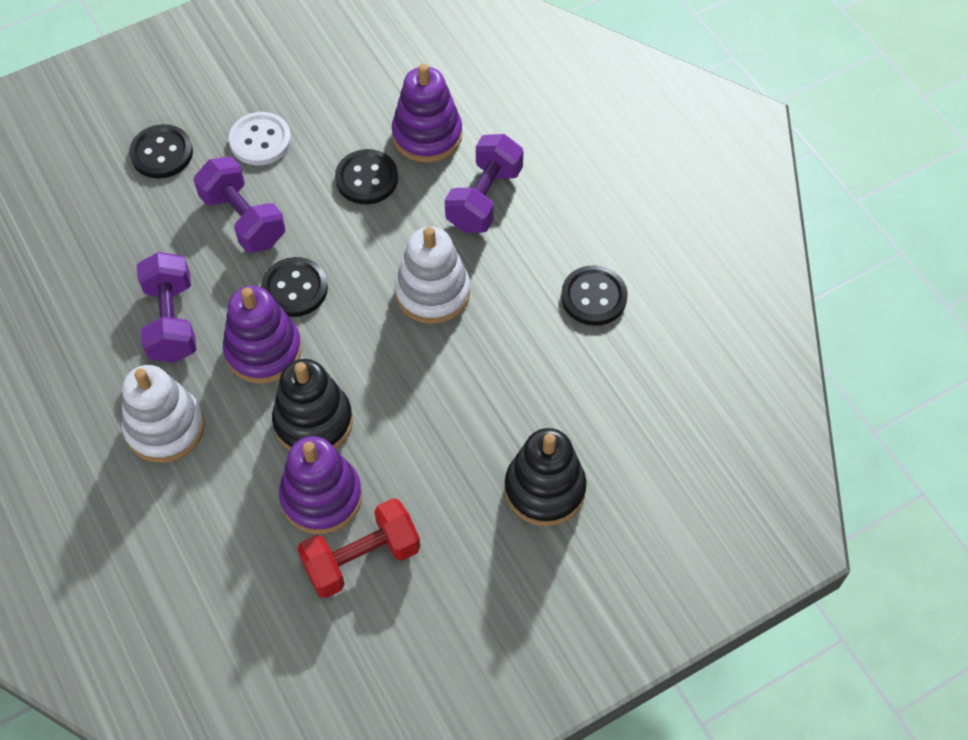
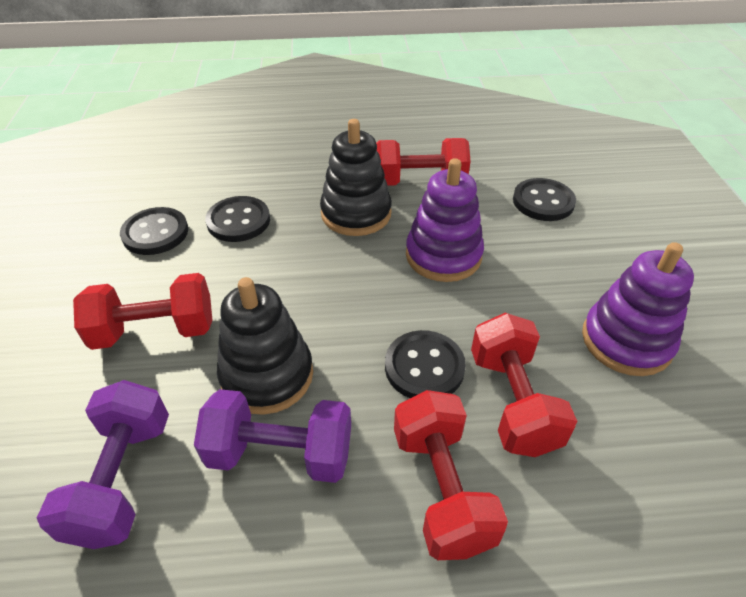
purple dumbbell: [137,252,196,363] [194,157,285,253] [445,134,523,233] = 3 -> [37,380,169,549] [194,389,351,483] = 2
purple stacking toy: [223,286,302,383] [279,436,362,534] [392,63,462,163] = 3 -> [406,158,484,282] [582,242,694,376] = 2
red dumbbell: [297,498,420,598] = 1 -> [73,273,213,350] [376,138,471,186] [394,390,508,560] [471,313,577,457] = 4
white button: [229,112,291,165] = 1 -> none = 0
white stacking toy: [122,365,205,463] [395,227,470,324] = 2 -> none = 0

